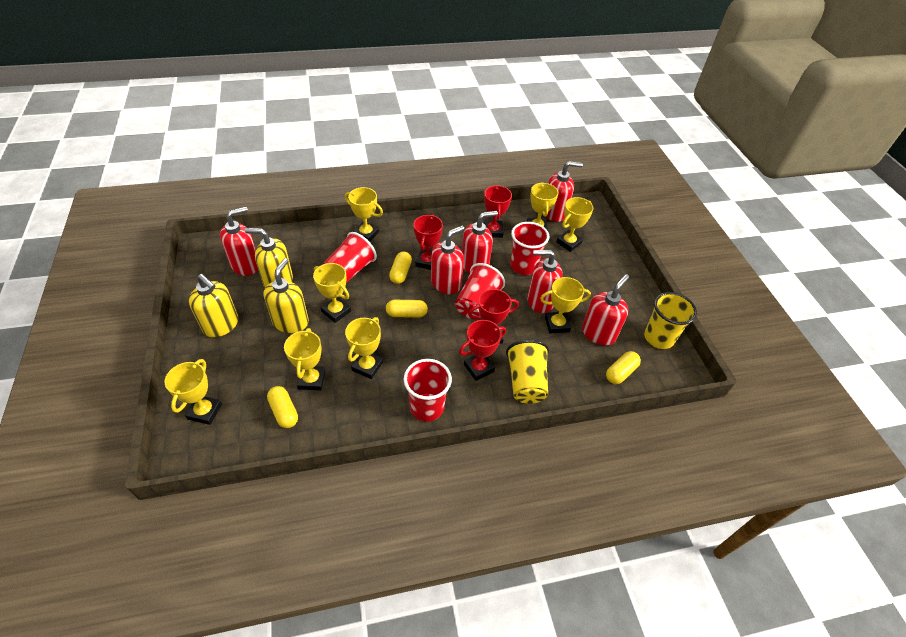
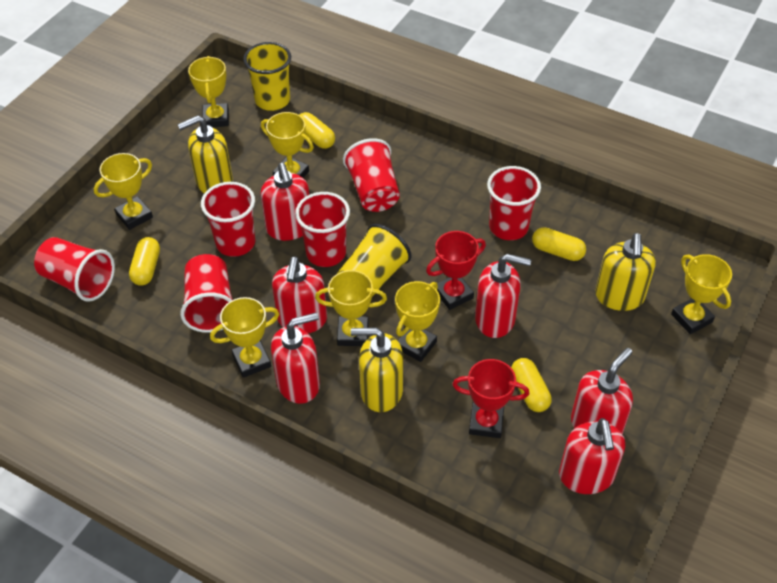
red cup: [322,232,377,283] [404,359,452,422] [455,263,505,319] [510,222,549,275] = 4 -> [34,237,115,302] [180,254,233,333] [201,182,255,257] [295,192,350,267] [343,138,400,212] [487,166,541,240] = 6
red trophy: [413,215,443,270] [459,320,506,381] [468,289,519,344] [484,185,512,238] = 4 -> [426,231,486,310] [452,359,529,438] = 2
yellow trophy: [165,359,222,425] [284,328,326,391] [313,263,351,323] [345,187,383,242] [345,317,383,379] [527,182,558,231] [540,277,591,333] [556,197,593,252] = 8 -> [94,153,153,230] [188,56,229,127] [210,297,279,378] [261,112,314,178] [315,270,387,346] [395,281,440,362] [671,254,732,334] = 7

